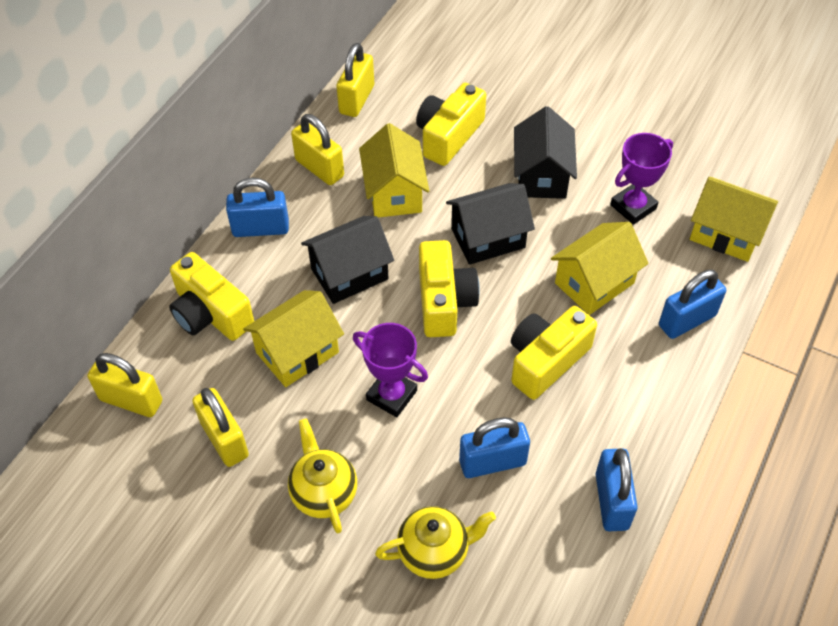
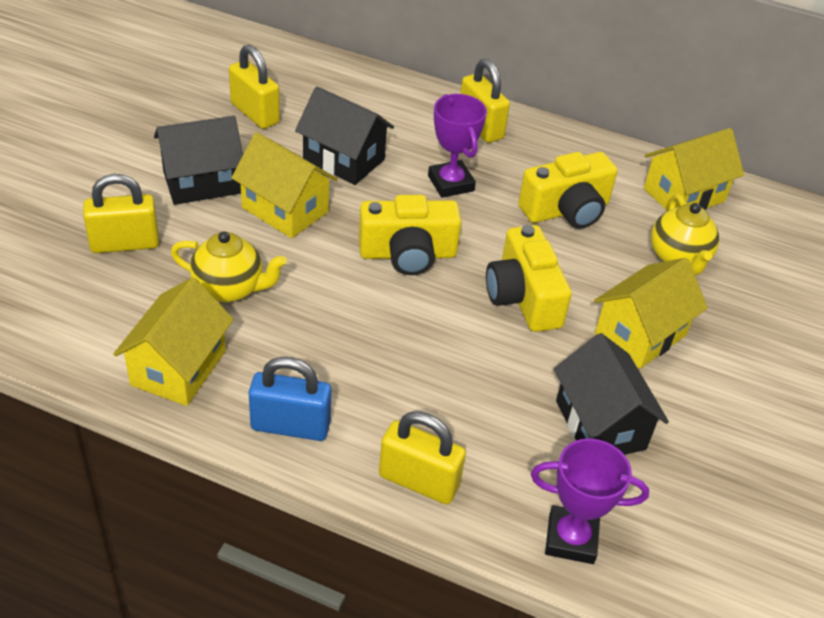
blue padlock: [226,177,289,237] [459,417,530,478] [596,448,638,531] [659,270,726,339] = 4 -> [249,357,331,441] = 1
yellow camera: [169,252,254,341] [416,83,486,166] [419,240,480,337] [511,306,597,400] = 4 -> [359,195,461,275] [486,225,572,332] [518,152,618,229] = 3

